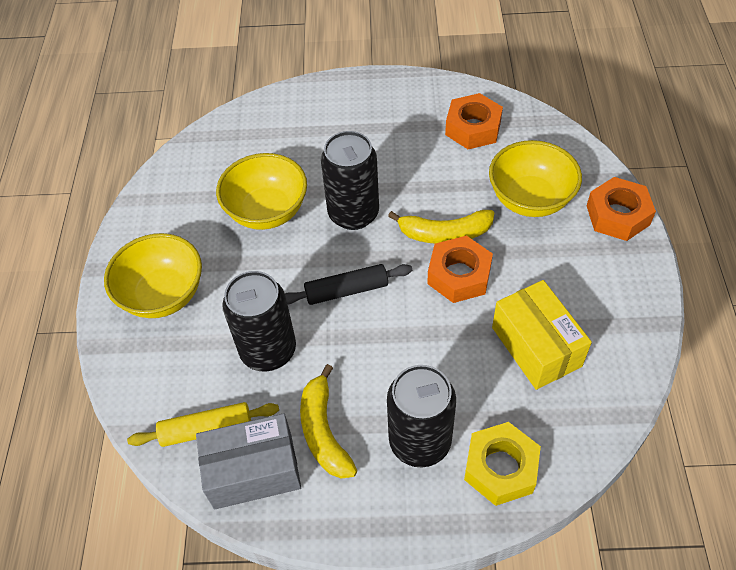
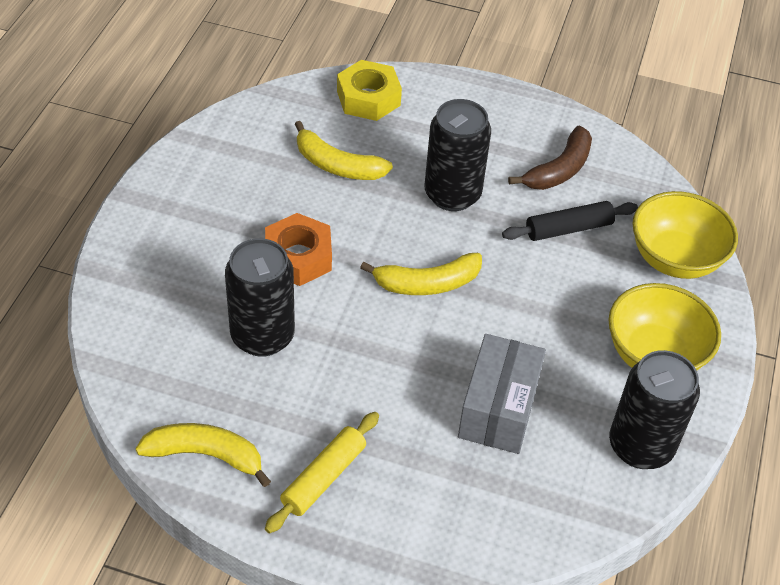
brown banana: none = 0 -> [508,126,592,190] = 1
orange nut: [427,235,493,303] [445,93,503,149] [587,177,656,241] = 3 -> [265,213,332,286] = 1
yellow banana: [300,364,357,479] [388,210,494,244] = 2 -> [135,423,271,487] [295,121,393,180] [360,253,482,295] = 3
yellow bowl: [104,233,202,318] [216,153,307,230] [489,140,582,217] = 3 -> [608,283,721,370] [633,191,738,279] = 2
yellow box: [492,280,592,390] = 1 -> none = 0

